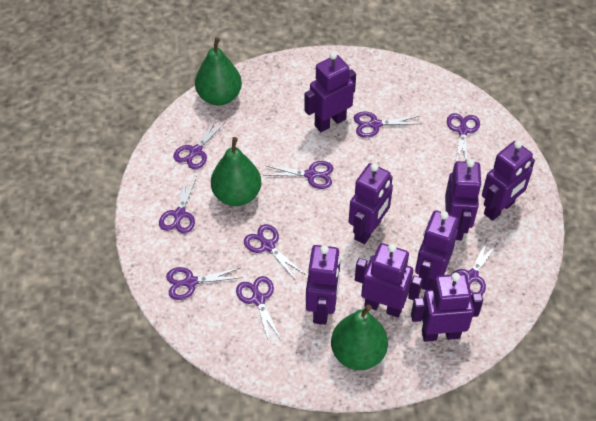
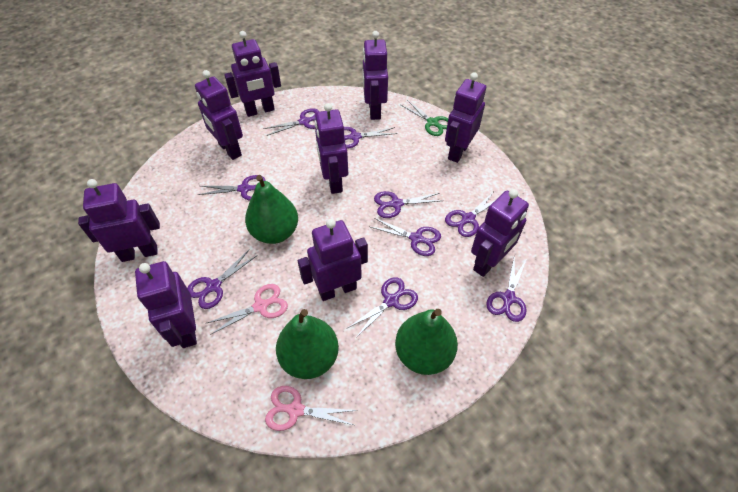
green scissors: none = 0 -> [401,100,448,136] = 1
pink scissors: none = 0 -> [207,284,288,335] [265,386,358,431] = 2
purple robot: [304,52,356,132] [306,245,340,325] [349,163,393,244] [355,243,423,318] [411,272,483,342] [415,210,458,290] [445,159,482,240] [482,140,535,221] = 8 -> [78,179,160,262] [135,261,197,348] [195,70,243,160] [224,31,281,117] [298,219,368,301] [315,103,348,194] [362,31,388,120] [445,72,486,163] [471,189,529,277] = 9

